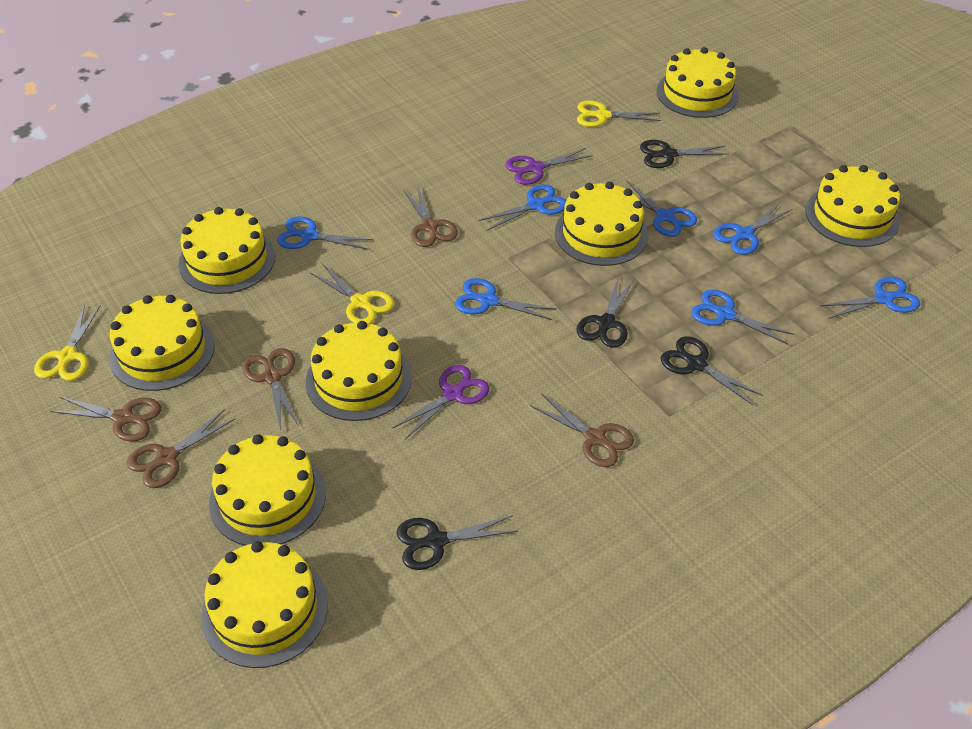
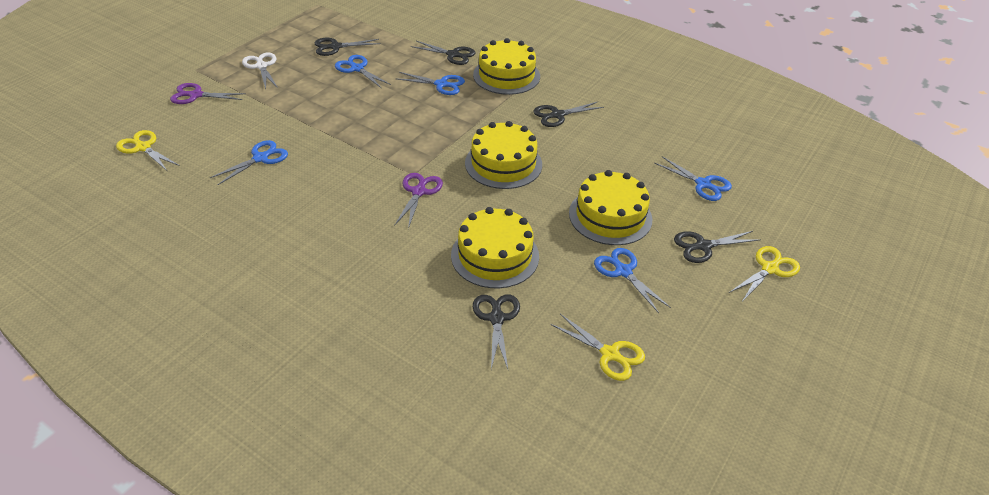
black scissors: [396,515,518,570] [576,276,634,348] [640,140,729,168] [660,336,763,405] = 4 -> [315,38,381,56] [411,41,475,65] [473,294,520,369] [533,101,604,127] [674,231,761,263] = 5
blue scissors: [277,216,373,250] [455,278,556,320] [479,184,566,231] [626,180,697,237] [691,289,794,345] [713,203,793,255] [820,277,920,319] = 7 -> [210,140,288,185] [335,55,391,88] [397,72,465,95] [594,248,671,313] [655,156,732,201] = 5
brown scissors: [50,396,161,442] [127,409,235,488] [242,348,299,430] [403,185,458,247] [530,393,634,467] = 5 -> none = 0
white scissors: none = 0 -> [242,53,278,89] = 1
yellow cake: [109,295,215,391] [178,207,276,294] [201,541,328,668] [209,434,326,546] [306,321,412,421] [555,182,648,266] [656,47,739,118] [805,165,900,247] = 8 -> [451,207,539,288] [465,121,542,189] [473,38,540,95] [569,170,652,245] = 4

